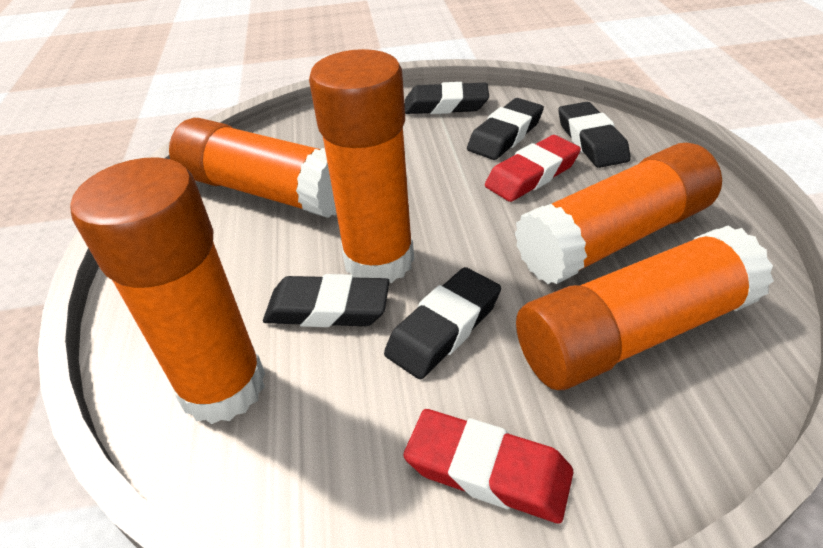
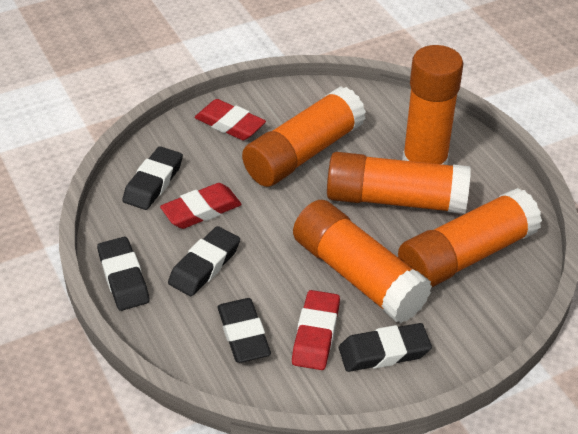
red eraser: [403,409,573,524] [485,135,581,202] = 2 -> [160,183,242,229] [195,99,266,140] [292,290,340,370] = 3

